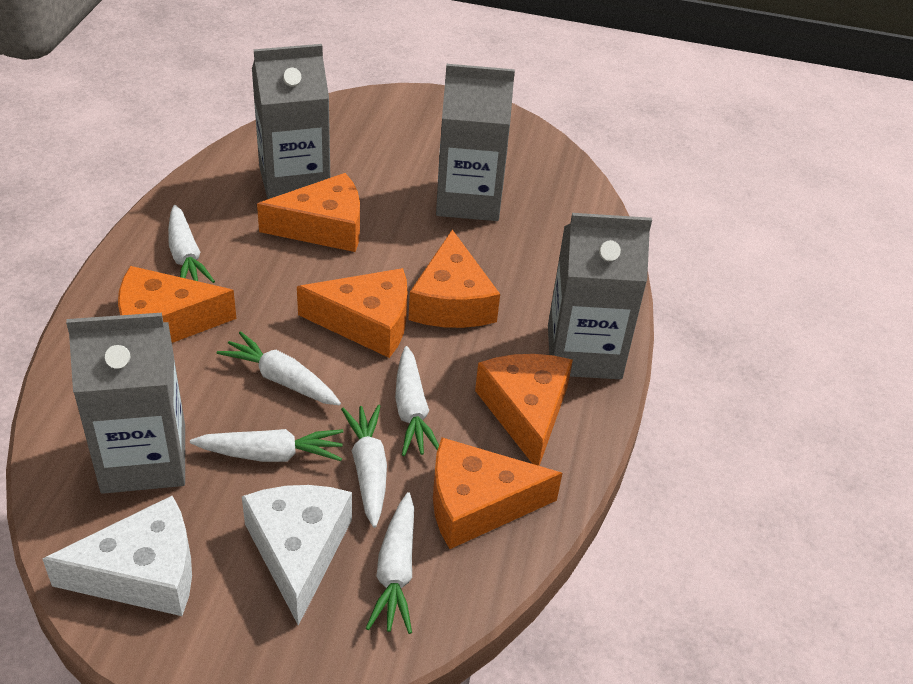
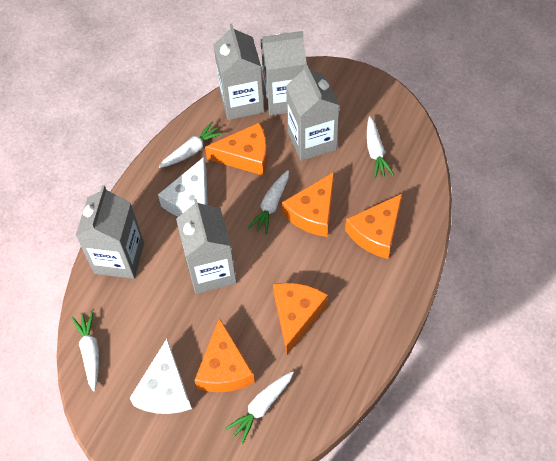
grey carton: [66,313,185,494] [252,44,330,199] [436,64,515,221] [548,213,652,379] = 4 -> [75,185,144,279] [176,199,237,294] [214,24,264,120] [260,31,307,116] [286,64,339,161] = 5
orange cheese: [118,266,237,343] [257,173,360,252] [297,268,407,358] [408,230,500,328] [433,438,562,549] [475,354,573,466] = 6 -> [194,318,255,392] [205,123,267,176] [273,283,328,355] [282,172,334,237] [345,194,402,259] = 5
white carrot: [168,205,215,283] [190,429,343,462] [217,331,341,405] [341,405,387,528] [366,492,414,634] [395,346,439,456] = 6 -> [71,312,99,392] [159,122,224,168] [225,371,294,443] [248,170,289,235] [367,116,394,178] = 5

